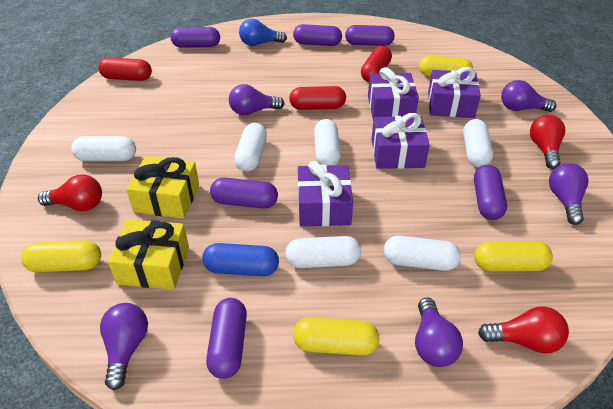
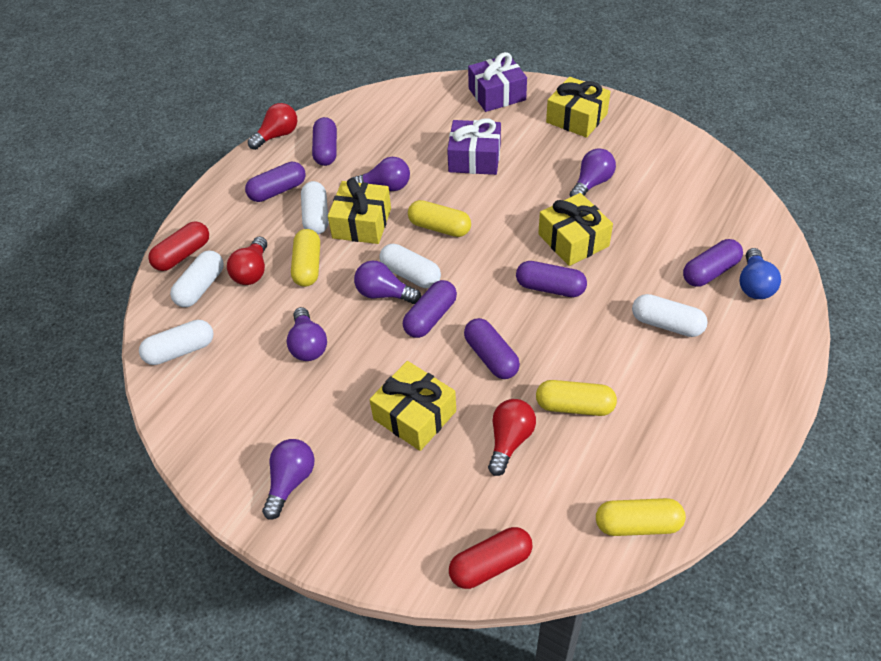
blue capsule: [202,243,279,276] = 1 -> none = 0
purple gift: [298,161,353,227] [368,67,419,120] [372,113,430,169] [428,67,481,118] = 4 -> [447,118,501,175] [468,52,527,112] = 2
red capsule: [98,58,152,81] [289,86,346,110] [361,46,392,82] = 3 -> [148,221,209,271] [449,527,533,589] = 2
white capsule: [71,136,136,161] [234,123,267,172] [285,236,361,268] [314,119,341,165] [384,236,461,271] [463,119,493,167] = 6 -> [139,320,214,365] [170,251,224,307] [301,181,328,234] [379,244,441,288] [632,294,708,337] = 5
yellow gift: [108,219,189,290] [126,156,199,219] = 2 -> [328,178,391,244] [369,361,456,451] [538,193,613,266] [546,77,611,138] = 4

